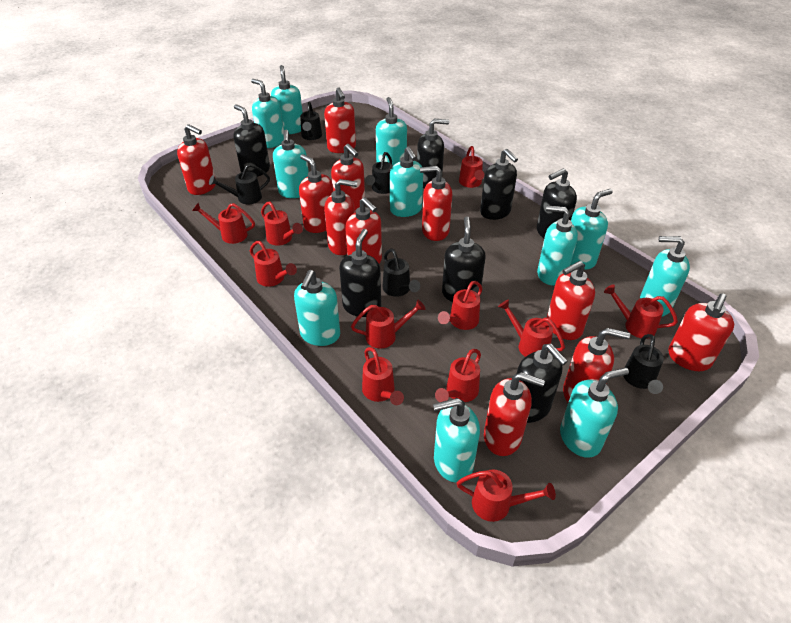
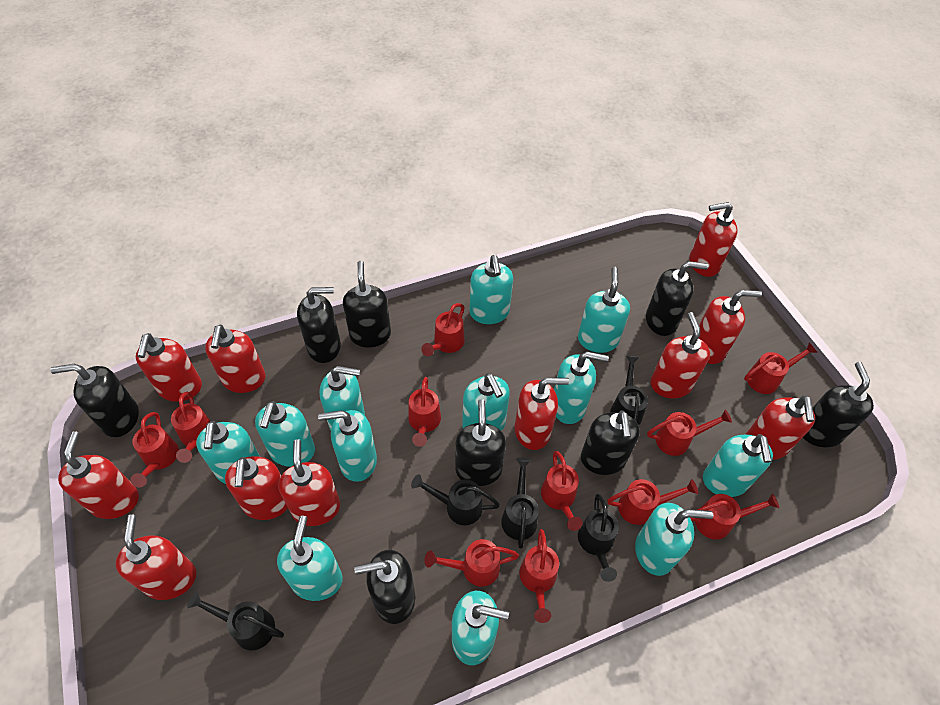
black soap dispenser: [233,104,270,177] [339,229,381,317] [417,119,449,188] [442,216,486,302] [480,149,518,220] [517,344,568,423] [537,168,577,238] = 7 -> [50,364,139,437] [297,287,341,363] [343,261,391,347] [354,550,415,624] [455,399,506,486] [581,410,640,475] [646,261,708,336] [803,362,874,447] = 8
turquoise soap dispenser: [251,79,284,148] [271,65,303,134] [273,130,309,198] [294,270,340,346] [376,97,407,165] [390,147,423,217] [433,398,480,483] [537,206,578,285] [560,368,629,458] [571,189,613,269] [640,236,690,316] = 11 -> [196,421,260,484] [255,401,315,467] [277,516,343,601] [318,410,377,482] [320,366,365,431] [452,591,509,665] [462,373,510,431] [470,255,513,324] [554,352,609,424] [578,267,630,353] [635,503,713,576] [703,434,773,497] = 12

